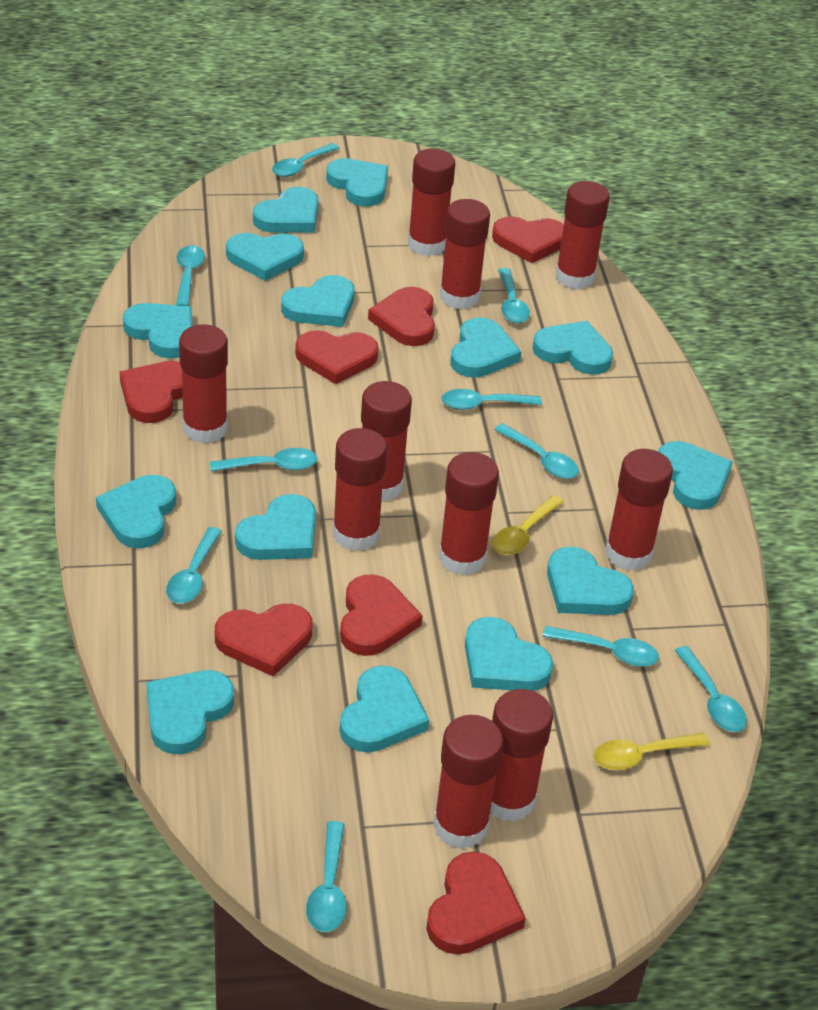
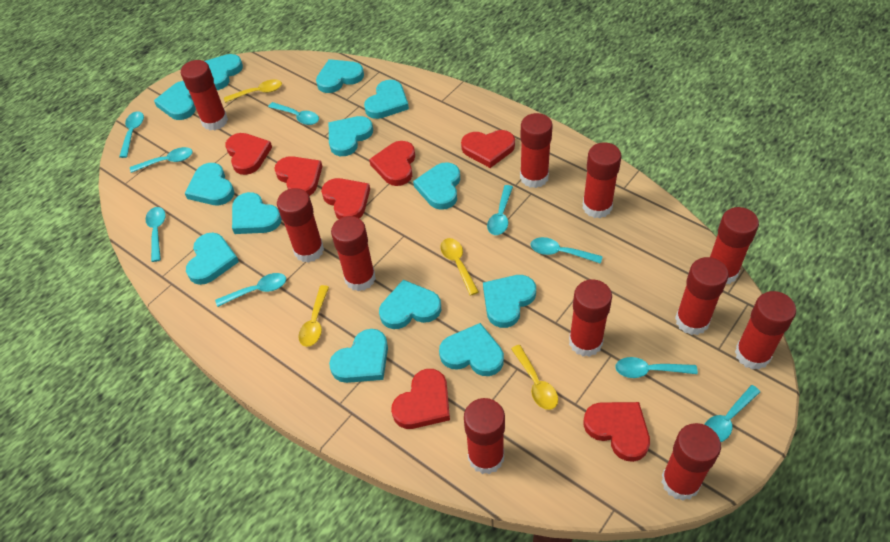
red glue stick: [179,325,228,444] [333,428,387,551] [361,381,412,502] [408,148,455,256] [433,715,504,849] [438,452,499,576] [440,199,490,309] [490,689,553,822] [555,181,610,289] [605,449,673,571] = 10 -> [181,60,228,130] [277,188,324,263] [331,216,376,291] [464,398,505,474] [520,113,553,188] [569,279,612,357] [583,142,622,218] [661,423,721,501] [675,257,729,335] [710,207,759,284] [735,291,796,370] = 11
turquoise heart: [96,475,176,548] [123,303,192,358] [146,670,234,754] [226,233,304,281] [235,494,316,560] [253,187,319,233] [281,275,355,327] [326,158,388,207] [340,666,429,753] [451,317,521,378] [465,617,553,691] [532,321,613,375] [547,547,634,615] [658,441,733,510] = 14 -> [154,81,196,120] [185,163,234,205] [186,233,239,285] [205,54,243,90] [232,192,282,234] [316,59,364,93] [329,116,373,156] [329,329,388,383] [364,80,409,119] [379,280,441,329] [413,162,460,210] [439,323,504,376] [483,275,536,328] = 13
turquoise spoon: [166,527,222,603] [176,245,205,306] [210,448,317,472] [272,143,340,177] [306,821,347,932] [441,389,542,410] [494,423,579,479] [498,268,530,323] [542,626,659,667] [675,646,747,732] = 10 -> [119,111,144,158] [130,147,193,173] [146,207,166,262] [215,273,286,307] [268,102,319,125] [487,185,513,235] [531,237,603,264] [615,357,698,378] [704,385,760,442] = 9
yellow spoon: [492,495,564,555] [593,733,710,770] = 2 -> [224,79,282,103] [298,285,329,347] [440,238,479,296] [511,345,558,410] = 4

